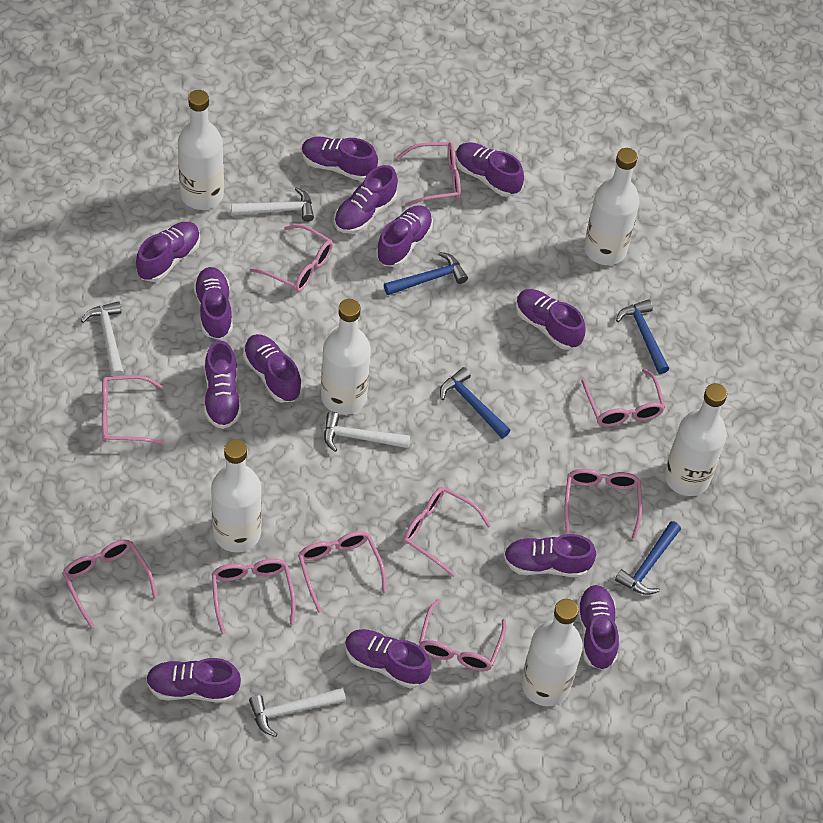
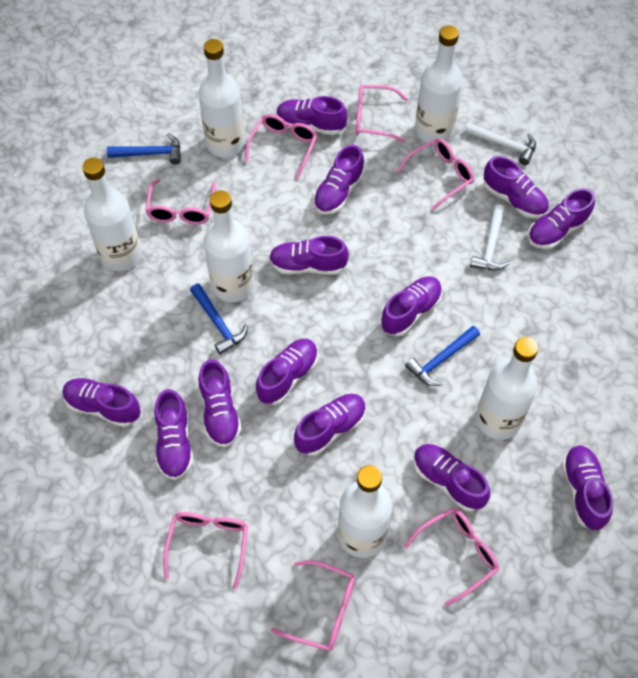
blue hammer: [384,252,468,295] [440,367,511,438] [615,521,681,595] [616,299,669,374] = 4 -> [107,133,181,164] [190,284,248,355] [405,326,480,386] = 3
pink glasses: [62,540,157,628] [102,375,164,445] [212,559,296,634] [250,224,333,292] [298,531,387,613] [397,142,461,207] [403,487,491,577] [419,599,506,671] [564,469,642,539] [581,369,665,427] = 10 -> [146,179,216,225] [163,512,248,589] [244,114,318,179] [271,560,355,651] [356,84,408,143] [397,138,474,210] [404,508,499,606] = 7
white hammer: [81,301,124,377] [231,187,314,222] [249,688,346,737] [324,412,410,452] = 4 -> [465,123,536,165] [470,204,510,270] = 2

